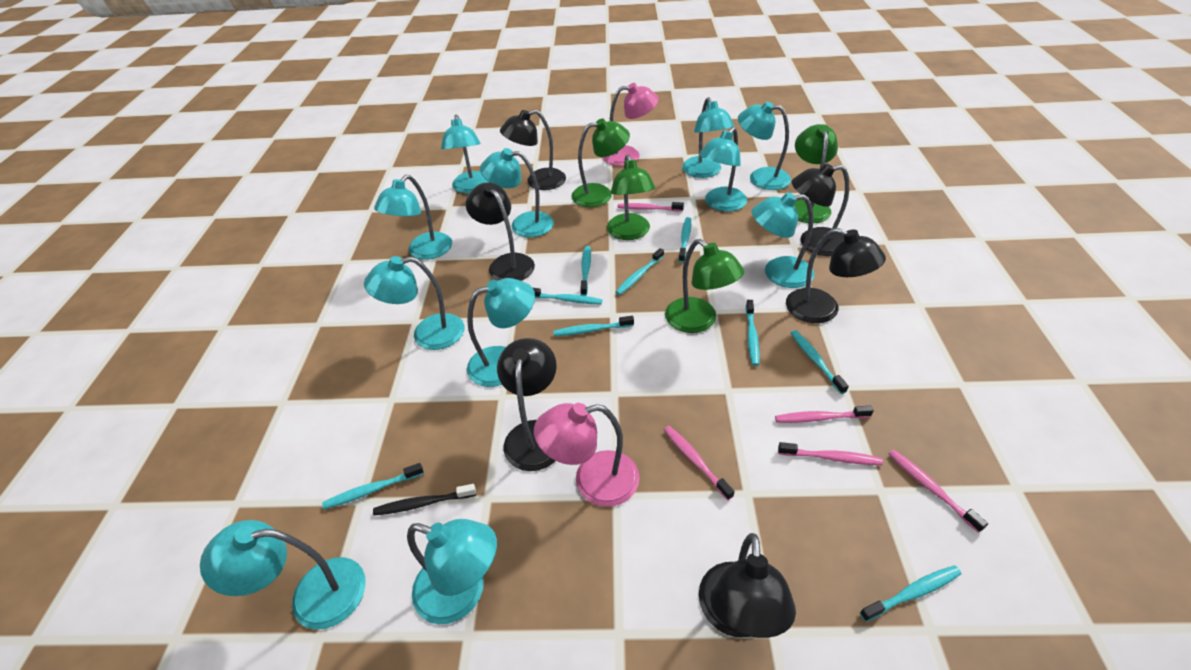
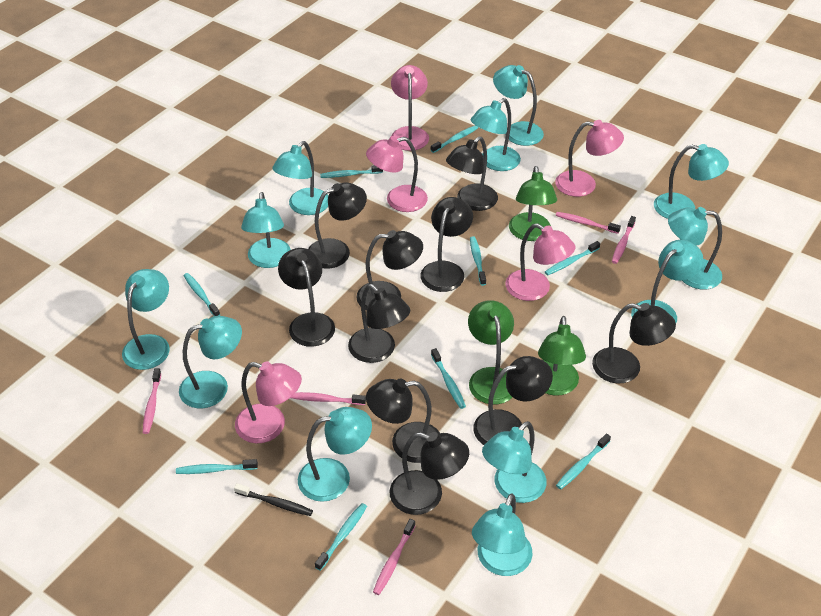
black lamp: [466,182,535,281] [497,338,557,471] [500,110,566,190] [699,533,796,638] [786,228,886,323] [791,163,849,256] = 6 -> [278,248,335,347] [308,182,367,269] [348,284,410,363] [356,230,423,311] [366,379,440,463] [389,432,469,515] [420,197,473,292] [446,136,498,211] [473,356,553,445] [592,303,676,383] = 10
green lamp: [571,118,630,207] [607,155,655,240] [665,239,744,333] [794,124,838,223] = 4 -> [468,300,514,404] [509,166,557,241] [538,316,586,396] = 3
pink lamp: [534,403,640,507] [602,83,659,166] = 2 -> [235,361,302,443] [366,136,428,212] [391,65,429,151] [505,223,575,301] [555,120,624,197] = 5
turquoise lamp: [200,520,366,630] [364,256,464,350] [374,175,452,260] [407,519,497,624] [441,114,488,194] [467,278,535,387] [480,148,554,237] [682,97,734,178] [699,127,747,212] [738,101,791,190] [752,192,814,288] = 11 -> [122,269,170,370] [179,316,242,408] [241,192,291,268] [272,141,328,215] [298,407,372,502] [471,98,521,171] [472,494,533,576] [482,421,547,503] [493,65,544,146] [631,240,703,323] [654,144,729,219] [668,207,722,290] = 12

